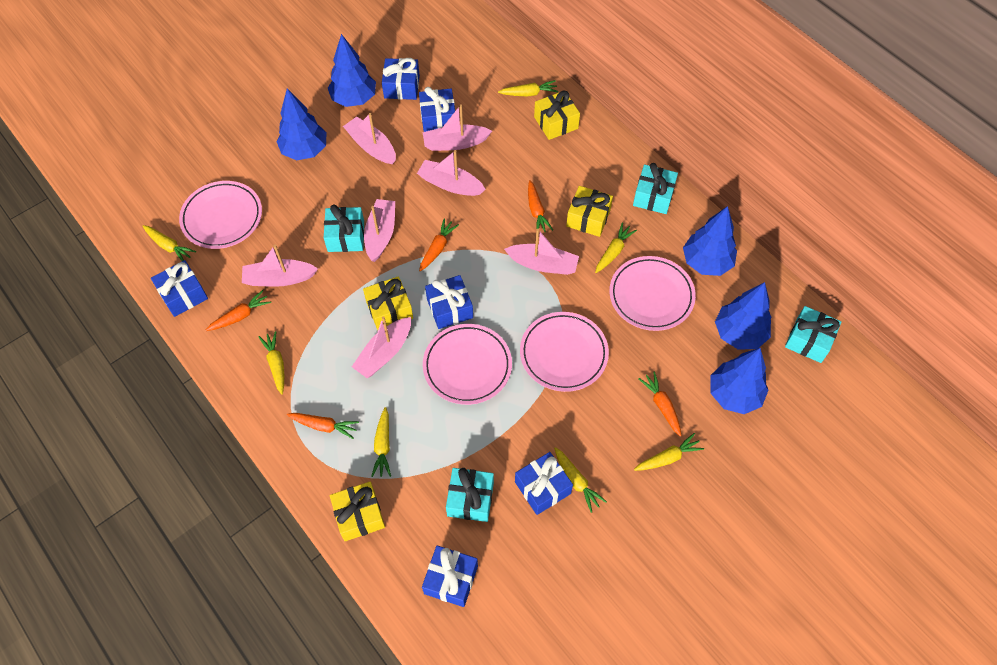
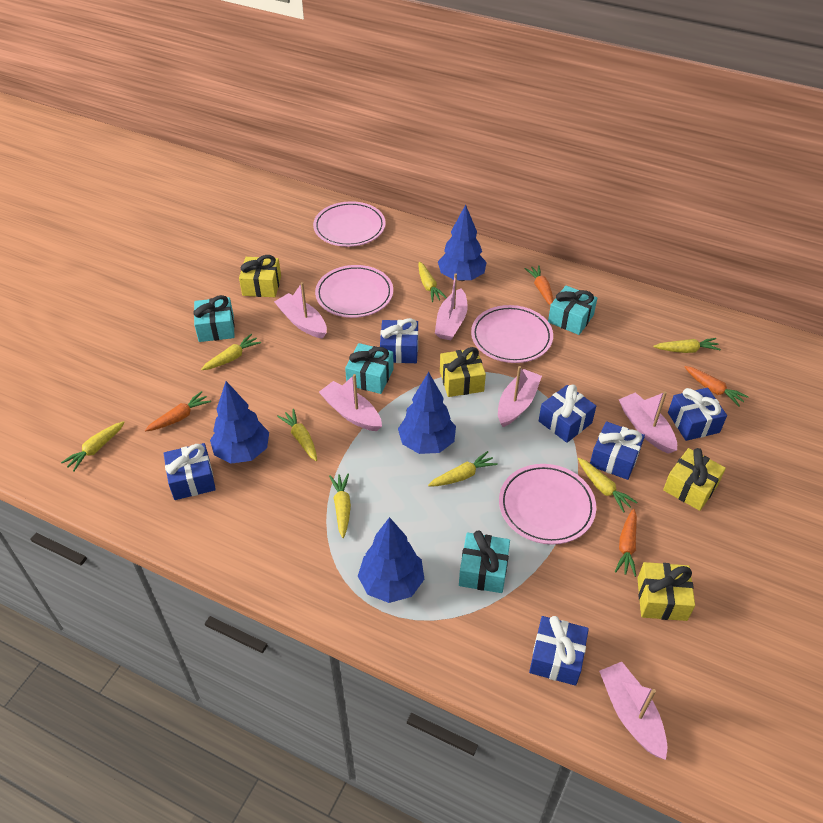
blue tree: [276,88,326,160] [328,34,376,107] [683,206,737,276] [711,348,768,414] [715,282,771,350] = 5 -> [210,381,269,464] [358,517,424,603] [398,372,456,454] [438,205,487,281] = 4
orange carrot: [206,290,271,331] [287,413,359,439] [419,218,459,271] [528,180,553,232] [639,372,682,437] = 5 -> [145,391,211,432] [524,265,553,306] [615,509,637,577] [684,366,749,407] = 4
pink boat: [242,245,318,287] [343,113,396,164] [352,316,411,378] [364,199,395,262] [417,150,486,196] [423,104,492,151] [504,229,579,275] = 7 -> [274,282,327,339] [319,374,382,431] [435,273,468,340] [498,366,542,427] [599,662,667,760] [619,391,677,454] = 6
yellow carrot: [143,225,196,261] [258,331,284,395] [371,407,391,477] [498,80,558,97] [554,447,607,513] [595,223,637,273] [634,433,704,471] = 7 -> [61,421,125,472] [201,334,261,370] [277,409,317,461] [329,474,351,538] [418,262,447,302] [428,451,498,486] [578,458,638,513] [653,338,721,353] = 8

